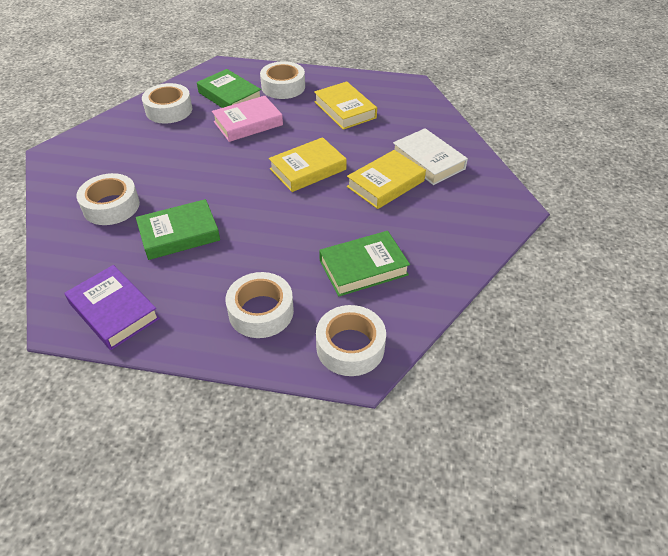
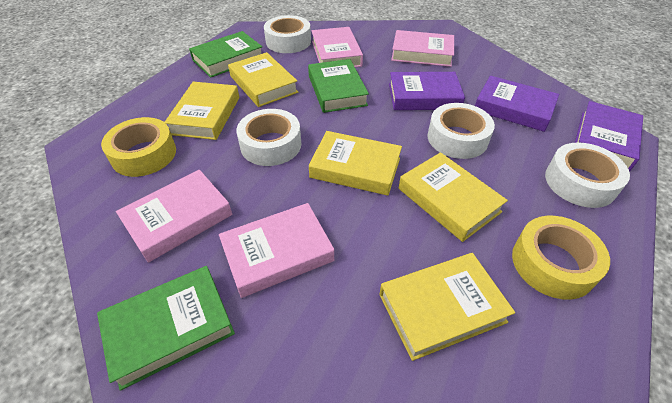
pink book: [212,96,283,142] = 1 -> [116,170,232,263] [219,203,334,298] [311,27,363,67] [391,30,454,67] = 4
purple book: [64,265,160,350] = 1 -> [389,72,465,110] [475,76,559,132] [575,101,643,171] = 3
white book: [393,128,468,185] = 1 -> none = 0
white tape: [76,173,140,225] [142,83,192,124] [225,272,294,338] [260,61,305,99] [316,305,386,376] = 5 -> [236,109,301,166] [264,15,311,53] [428,103,495,159] [545,142,630,208] = 4
yellow book: [269,137,347,192] [314,81,377,130] [347,150,426,209] = 3 -> [164,82,239,140] [228,52,298,107] [309,131,402,195] [379,253,515,361] [399,152,508,242] = 5
yellow tape: none = 0 -> [101,117,176,177] [512,216,610,300] = 2

